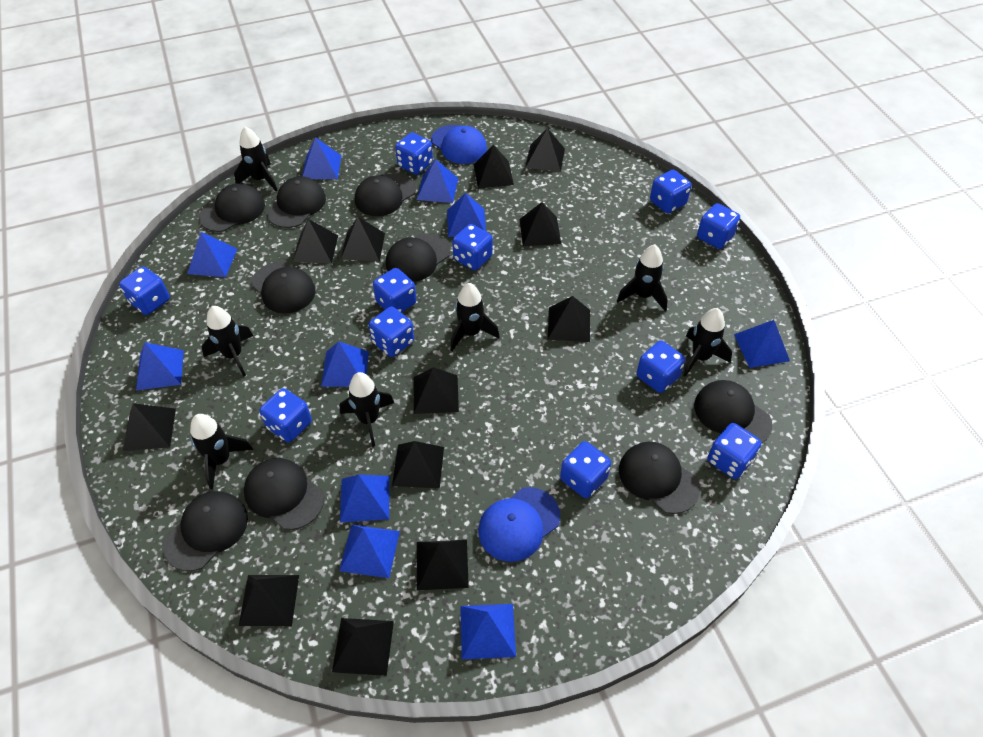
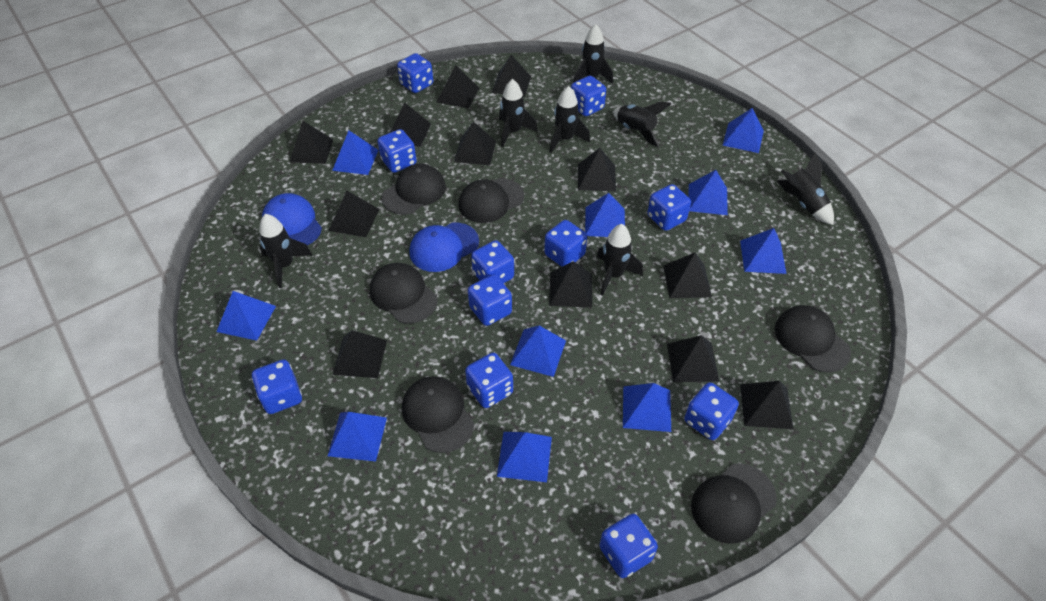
black cap: [163,491,248,571] [199,183,265,232] [244,458,324,530] [251,262,316,314] [267,176,326,228] [355,173,416,216] [386,233,450,282] [619,441,700,514] [694,380,772,444] = 9 -> [370,263,437,324] [382,163,446,215] [402,376,474,453] [458,178,524,223] [691,463,777,543] [775,305,851,373] = 6

